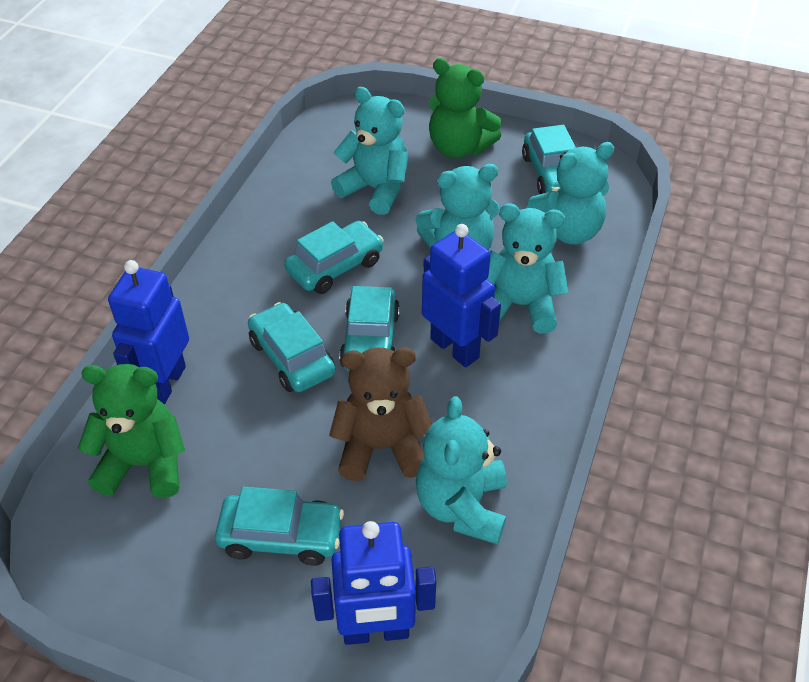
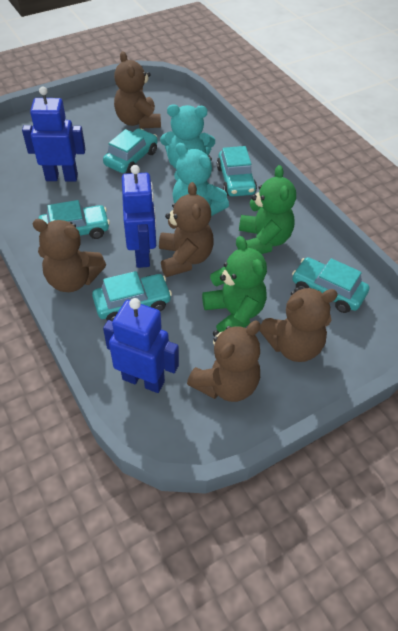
brown teddy bear: [329,347,432,481] = 1 -> [32,219,106,292] [114,51,161,129] [159,182,214,277] [187,320,260,402] [259,287,338,362] = 5
turquoise teddy bear: [331,87,408,215] [416,164,500,250] [416,396,507,545] [487,204,568,333] [525,142,614,245] = 5 -> [160,104,215,169] [173,143,229,216] = 2

